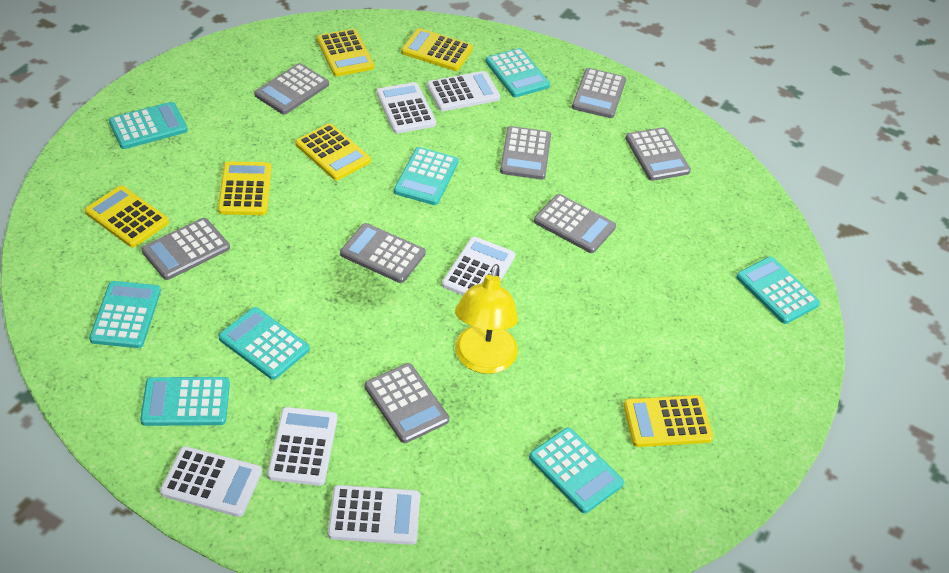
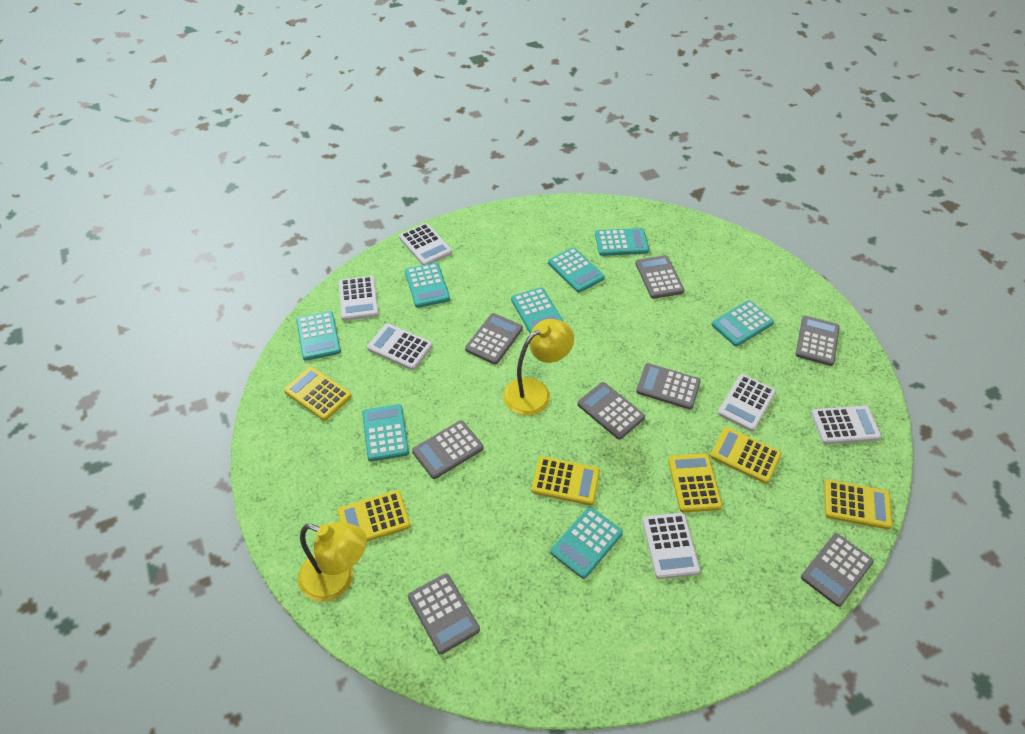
yellow lamp: [455,264,518,374] = 1 -> [298,522,367,602] [503,319,574,416] = 2

